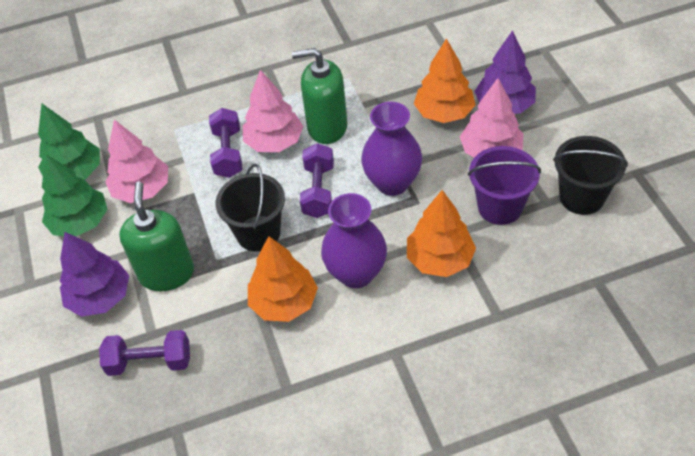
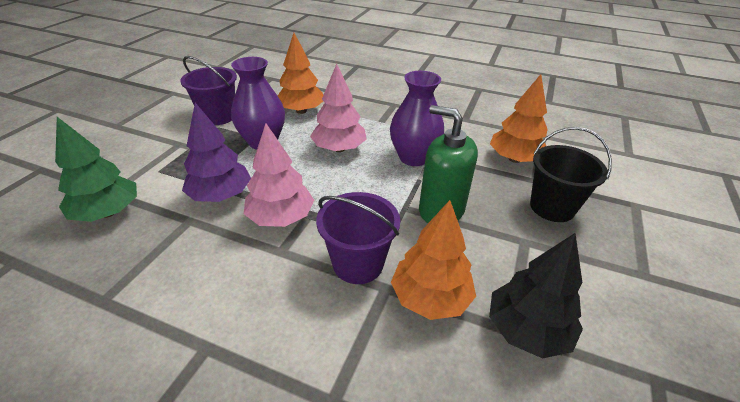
black bucket: [216,164,285,252] [553,136,628,215] = 2 -> [530,127,612,222] = 1
black tree: none = 0 -> [489,233,583,358] = 1
green soap dispenser: [119,182,194,291] [292,48,348,144] = 2 -> [419,105,478,223] = 1
green tree: [38,104,100,180] [42,154,107,237] = 2 -> [55,117,137,222] = 1
pink tree: [105,119,168,203] [243,70,303,152] [460,78,524,157] = 3 -> [244,123,314,227] [310,64,367,152] = 2
purple bucket: [468,146,541,225] = 1 -> [180,56,237,125] [316,192,400,284] = 2
purple dumbbell: [99,330,190,376] [209,108,242,178] [300,143,334,218] = 3 -> none = 0
purple tree: [60,232,129,317] [474,30,536,114] = 2 -> [182,103,251,202] = 1

